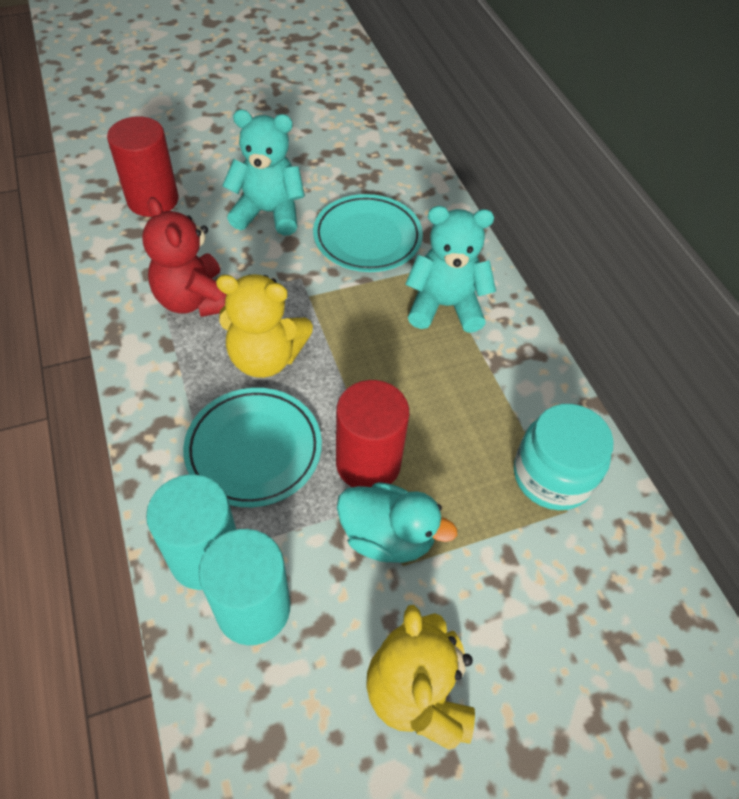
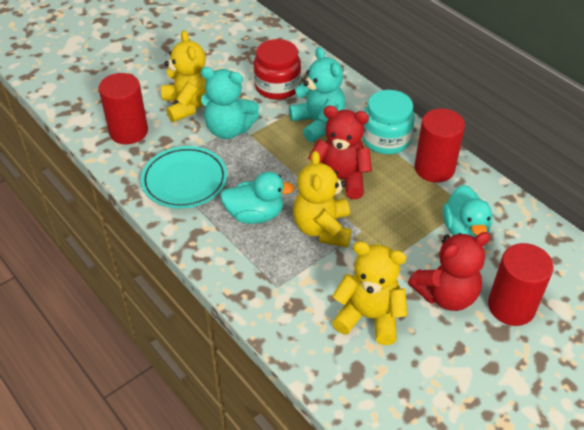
red cylinder: [107,116,179,217] [336,380,409,487] = 2 -> [99,73,148,144] [415,108,465,183] [488,243,554,326] = 3
red jar: none = 0 -> [254,39,301,100] = 1
red teddy bear: [142,197,226,317] = 1 -> [308,106,372,199] [408,232,490,311] = 2
turquoise cylinder: [146,474,236,590] [199,529,290,645] = 2 -> none = 0
turquoise duck: [337,482,457,563] = 1 -> [220,172,295,224] [443,185,492,238] = 2
turquoise plate: [183,388,322,507] [313,194,423,272] = 2 -> [141,146,227,209] = 1
yellow teddy bear: [216,274,313,378] [366,605,475,750] = 2 -> [161,30,206,122] [293,151,351,247] [332,241,407,345] = 3

